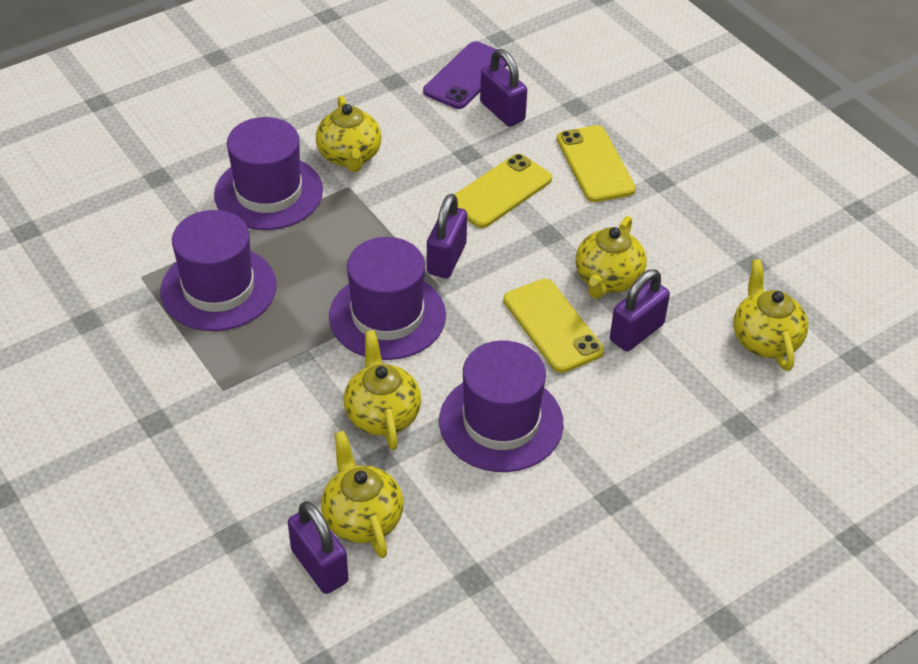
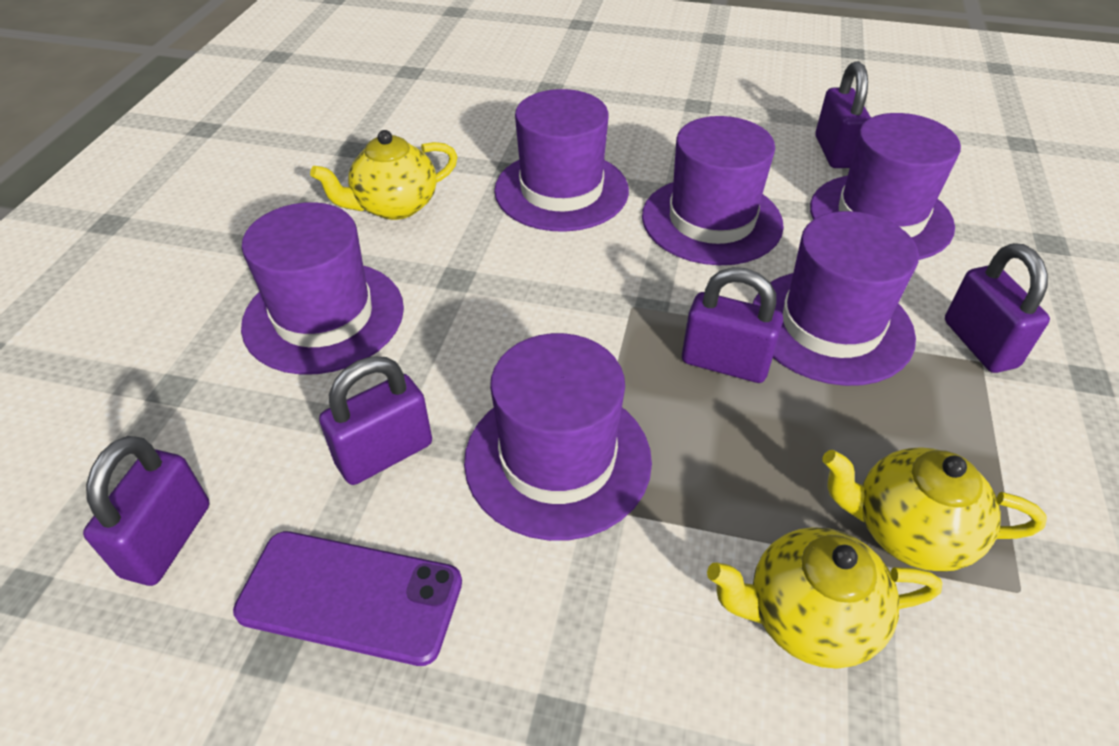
purple hat: [160,210,277,331] [214,117,323,230] [329,237,446,360] [439,340,563,472] = 4 -> [241,202,404,375] [464,333,652,541] [494,89,629,232] [642,116,784,265] [753,211,919,386] [810,113,961,260] = 6
purple padlock: [288,501,348,594] [427,194,467,278] [480,49,527,127] [610,269,670,351] = 4 -> [83,436,210,586] [319,356,432,485] [682,267,783,383] [815,61,871,168] [945,243,1050,373] = 5
yellow phone: [454,154,552,228] [503,279,604,373] [557,125,636,202] = 3 -> none = 0
yellow teapot: [316,96,382,172] [321,431,403,558] [344,330,421,450] [576,216,647,299] [733,259,808,371] = 5 -> [310,130,458,220] [707,527,942,669] [822,447,1047,572] = 3

